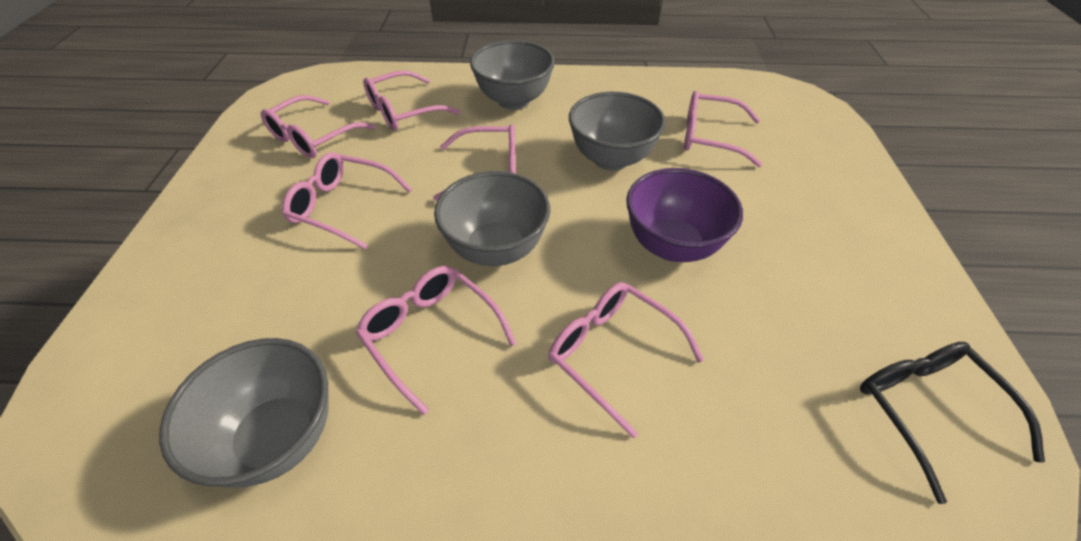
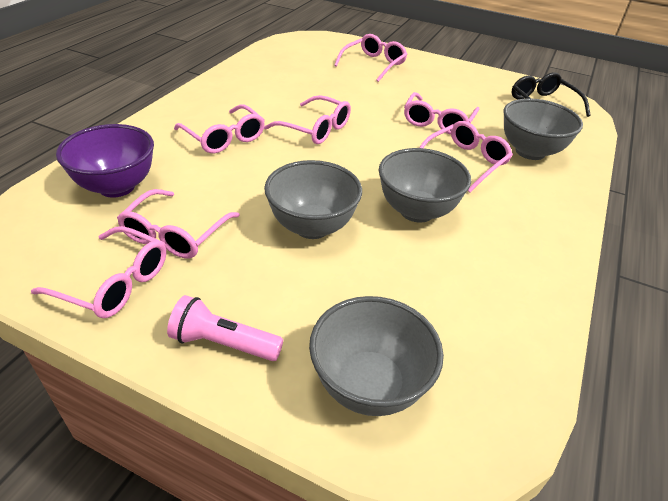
pink flashlight: none = 0 -> [167,295,283,361] = 1

